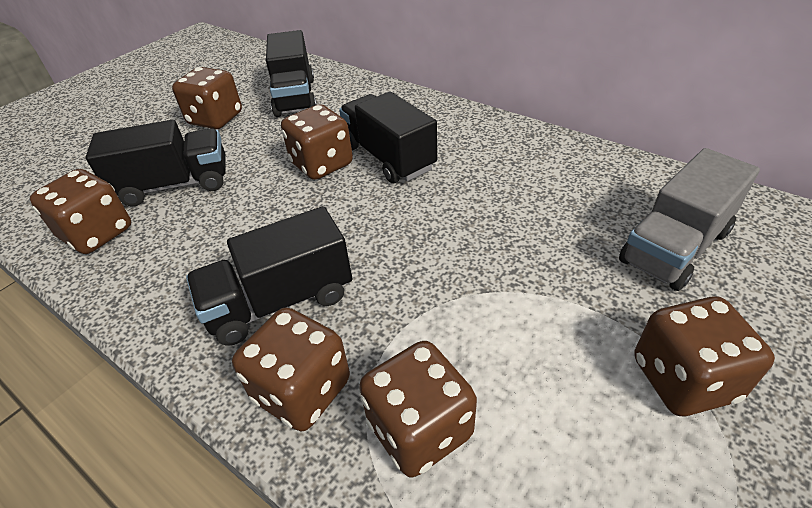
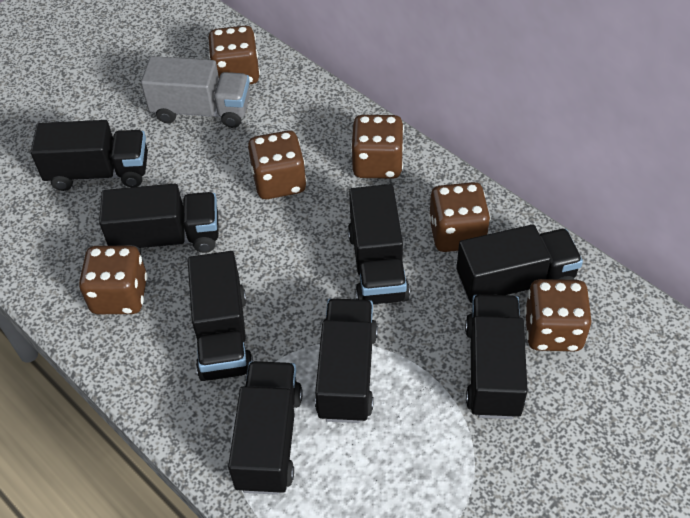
black truck: [86,120,226,206] [186,206,352,346] [266,30,317,117] [339,92,437,183] = 4 -> [31,120,148,191] [99,184,219,254] [188,251,253,381] [228,361,303,495] [315,298,378,423] [348,184,410,304] [457,224,583,303] [465,294,528,419] = 8

